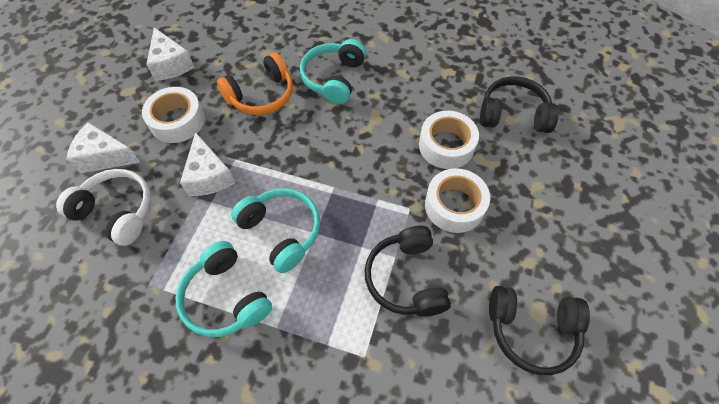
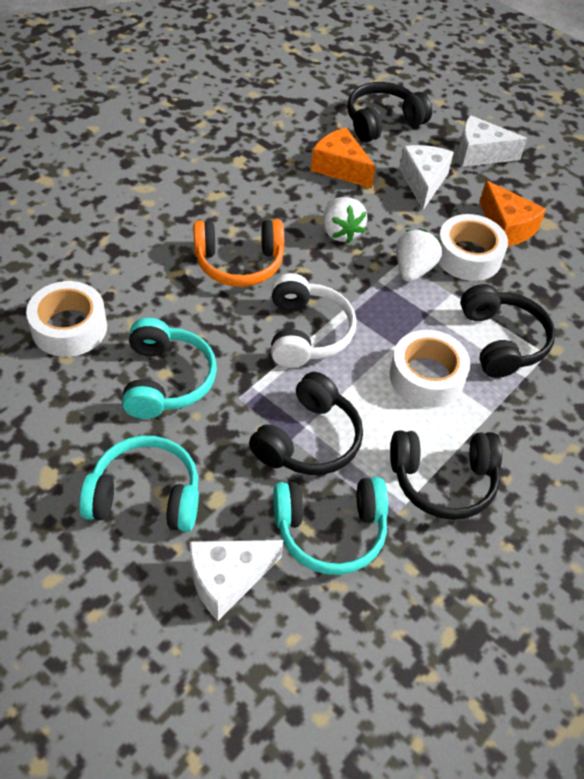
black headphones: [365,226,451,316] [480,76,559,133] [489,286,590,375] = 3 -> [249,372,363,475] [347,82,432,142] [390,430,502,520] [461,284,555,378] = 4
orange cheese: none = 0 -> [311,127,376,188] [480,180,546,247] = 2
white strawberry: none = 0 -> [323,197,368,243] [396,229,442,282] = 2

